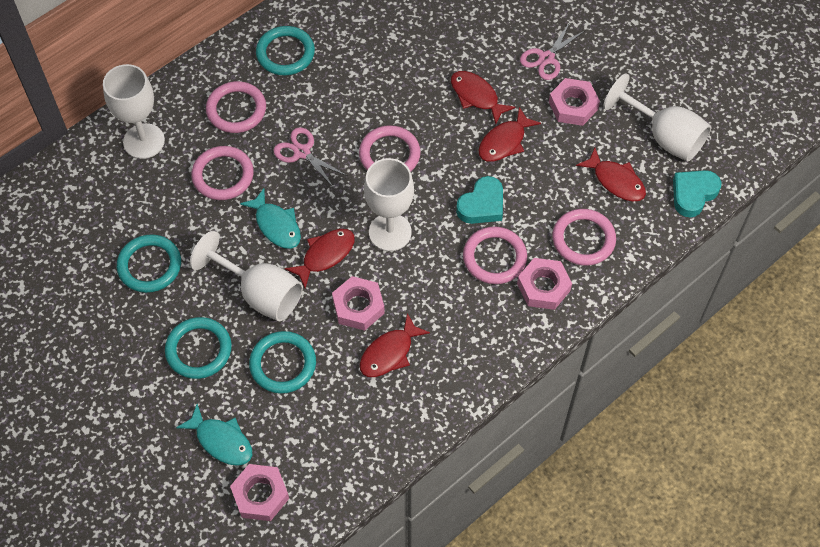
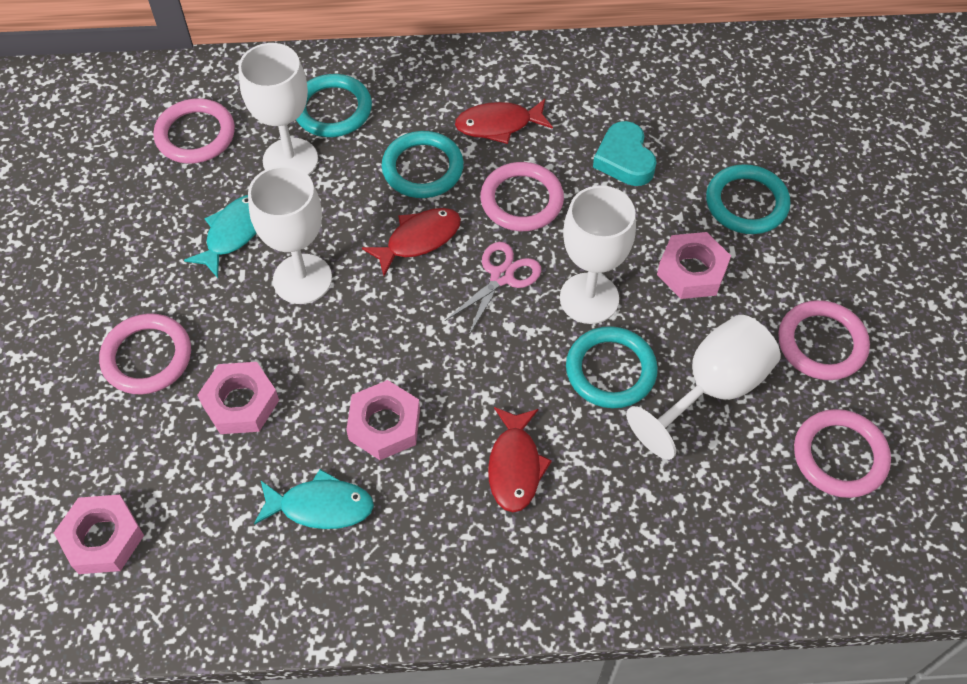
pink scissors: [273,127,348,188] [520,22,586,80] = 2 -> [445,242,541,336] = 1
red fish: [285,229,355,288] [360,313,430,377] [451,71,515,124] [478,107,541,162] [576,148,646,202] = 5 -> [362,208,461,276] [455,99,553,144] [488,407,552,512] = 3
turquoise heart: [456,176,503,224] [673,170,721,217] = 2 -> [593,121,657,186] = 1

